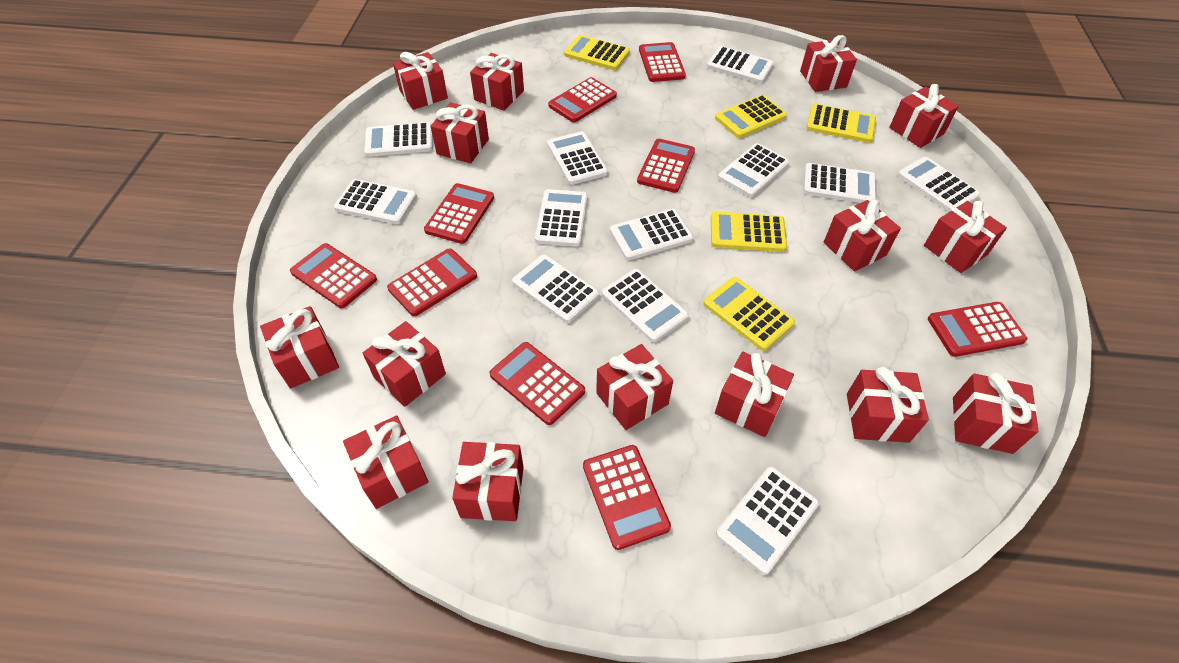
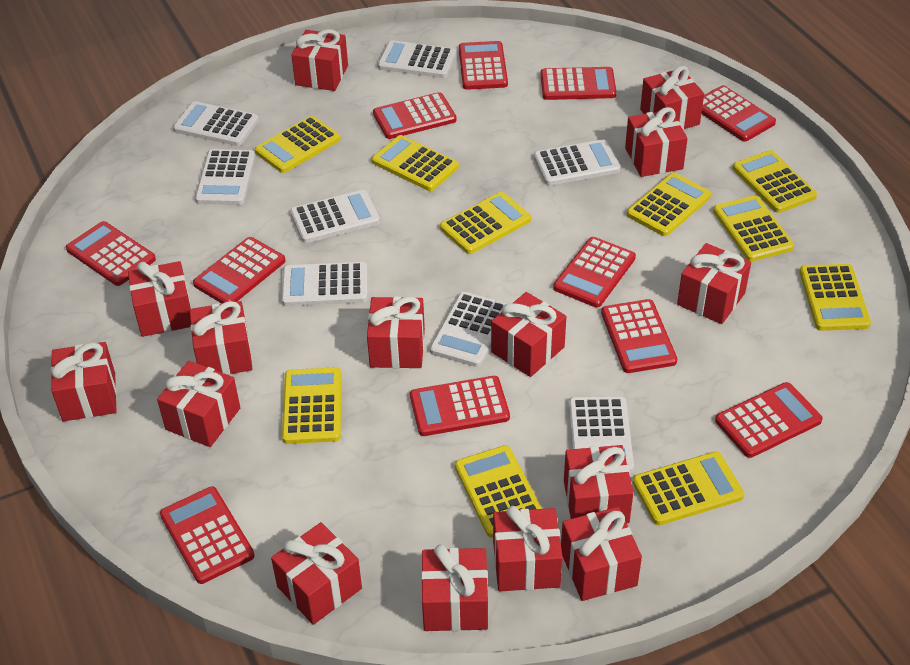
red calculator: [290,243,377,308] [387,248,477,316] [424,183,494,244] [489,342,585,425] [548,77,617,122] [583,445,671,550] [637,139,695,193] [639,42,686,82] [928,302,1027,357] = 9 -> [66,221,156,286] [160,487,255,584] [193,237,285,304] [373,92,457,139] [410,376,510,436] [459,41,508,90] [541,67,617,100] [553,237,636,308] [601,299,677,373] [702,85,776,142] [715,382,823,458] = 11
white calculator: [334,179,417,224] [364,122,433,157] [512,255,599,323] [535,189,588,247] [547,131,608,185] [602,269,689,342] [610,209,694,260] [707,46,774,83] [716,466,819,575] [718,143,790,197] [803,163,876,203] [898,157,980,212] = 12 -> [173,101,259,146] [195,149,255,205] [281,262,368,306] [290,190,380,243] [378,40,456,78] [430,292,508,367] [534,139,620,185] [569,396,634,473] = 8
yellow calculator: [564,35,630,70] [703,277,795,351] [711,212,787,252] [715,95,787,138] [807,104,876,143] = 5 -> [255,116,341,173] [282,367,341,444] [372,135,459,191] [440,192,531,254] [455,445,542,538] [627,173,711,236] [632,452,744,525] [713,195,794,261] [733,150,817,213] [799,264,871,331] = 10

